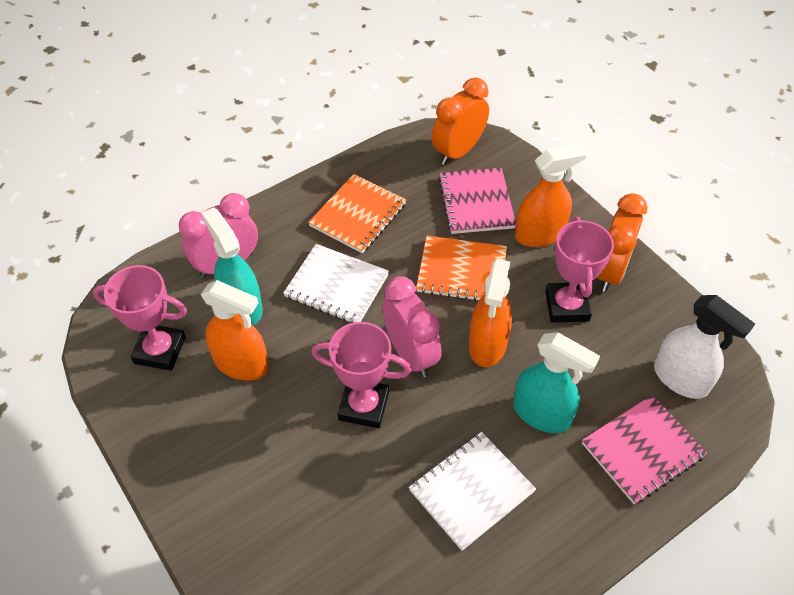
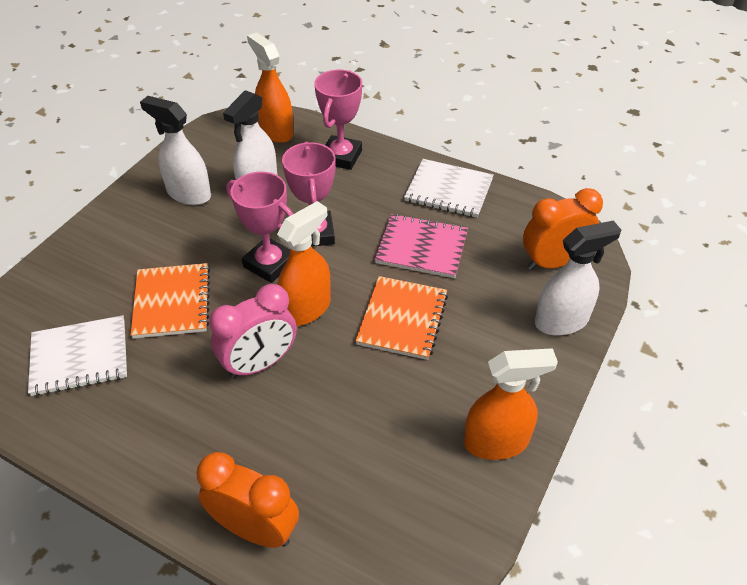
pink clock: [179,193,258,278] [382,276,442,377] = 2 -> [209,284,297,379] = 1
pink notebook: [438,168,516,234] [582,395,707,504] = 2 -> [374,214,468,278] = 1
turquoise spray bottle: [202,208,263,325] [513,332,600,433] = 2 -> none = 0
white spray bottle: [654,295,755,399] = 1 -> [140,96,211,205] [223,90,277,180] [535,221,621,336] = 3

